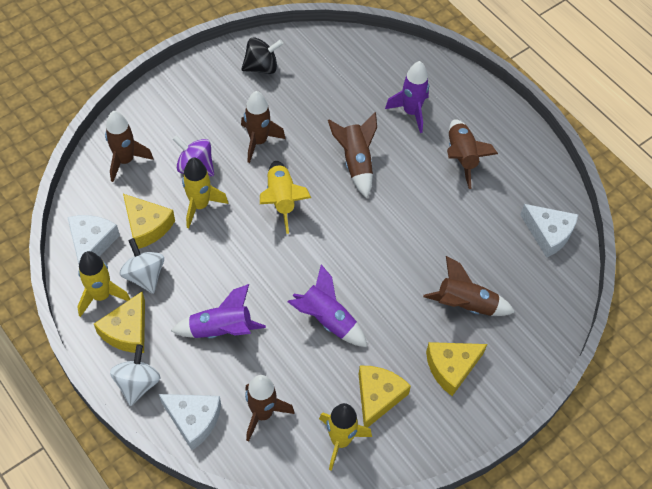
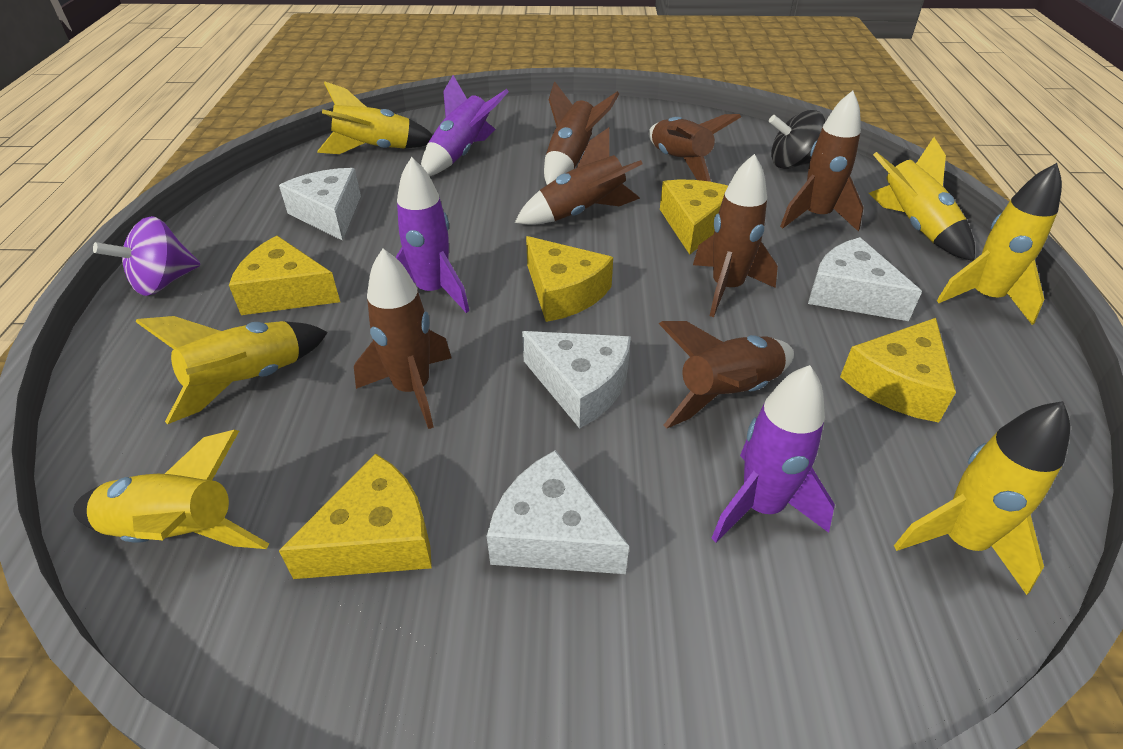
brown rocket: [105,111,153,182] [241,91,286,163] [245,375,294,441] [328,112,377,198] [423,256,515,316] [447,119,498,189] = 6 -> [354,249,451,429] [515,127,643,225] [544,82,619,185] [649,114,741,182] [659,321,794,428] [693,154,778,317] [780,90,864,231] = 7
white cheese: [67,215,120,264] [159,394,221,450] [520,204,578,258] = 3 -> [279,168,361,241] [487,450,629,574] [522,331,631,429] [808,237,922,321] = 4
white spinning top: [110,344,161,406] [119,238,164,294] = 2 -> none = 0
yellow cheese: [94,292,145,353] [123,194,175,249] [359,366,411,428] [426,342,487,396] = 4 -> [229,236,340,315] [279,454,432,579] [526,236,613,322] [660,180,728,255] [840,318,956,423] = 5
yellow rocket: [77,251,130,317] [182,157,228,228] [260,161,311,234] [319,403,372,471] = 4 -> [73,430,269,549] [136,316,328,424] [317,81,433,154] [869,137,975,261] [894,401,1070,595] [937,163,1062,325] = 6

